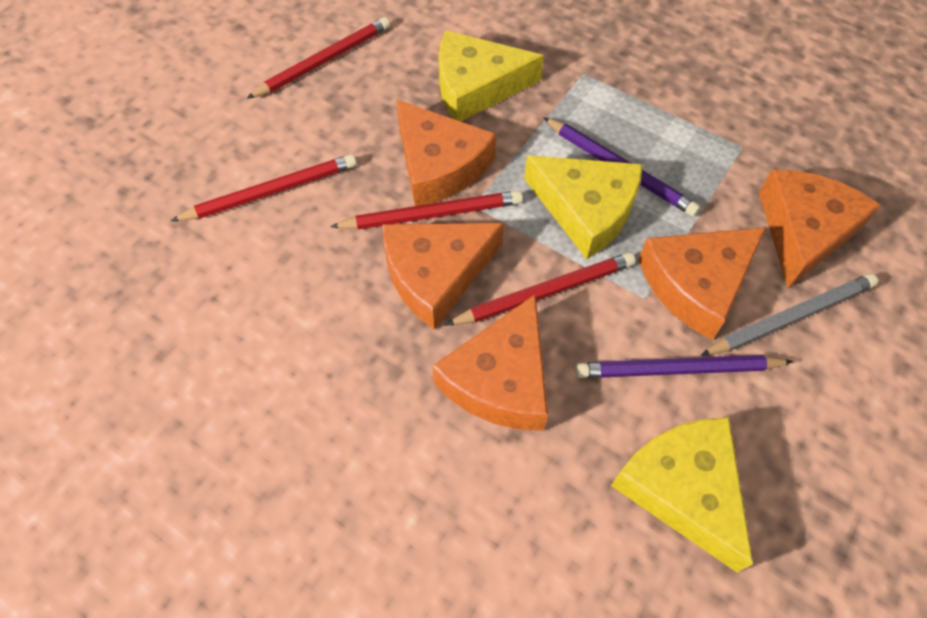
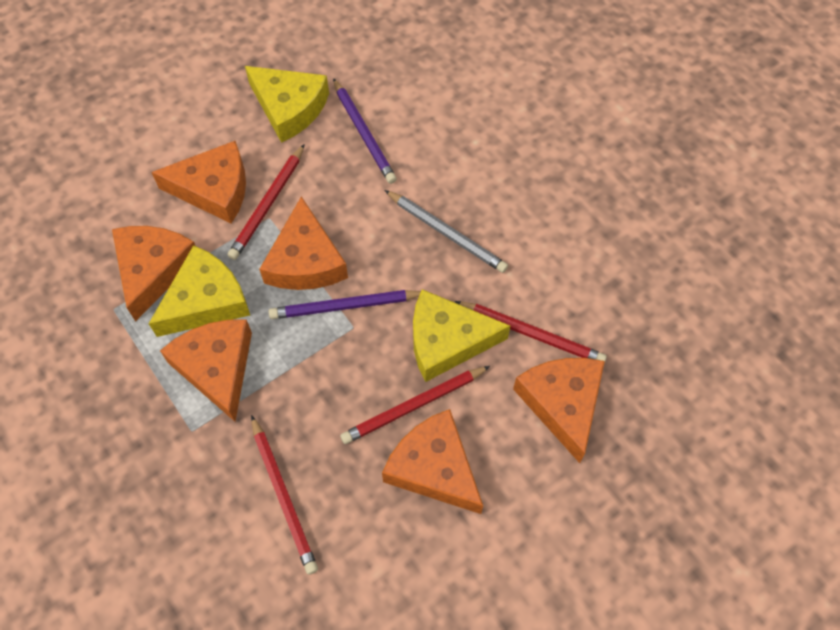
orange cheese: [382,223,504,330] [396,99,497,206] [432,294,548,431] [638,227,766,340] [759,169,881,288] = 5 -> [112,226,195,321] [151,141,246,224] [160,319,252,421] [259,196,348,290] [382,409,483,514] [513,358,605,463] = 6

